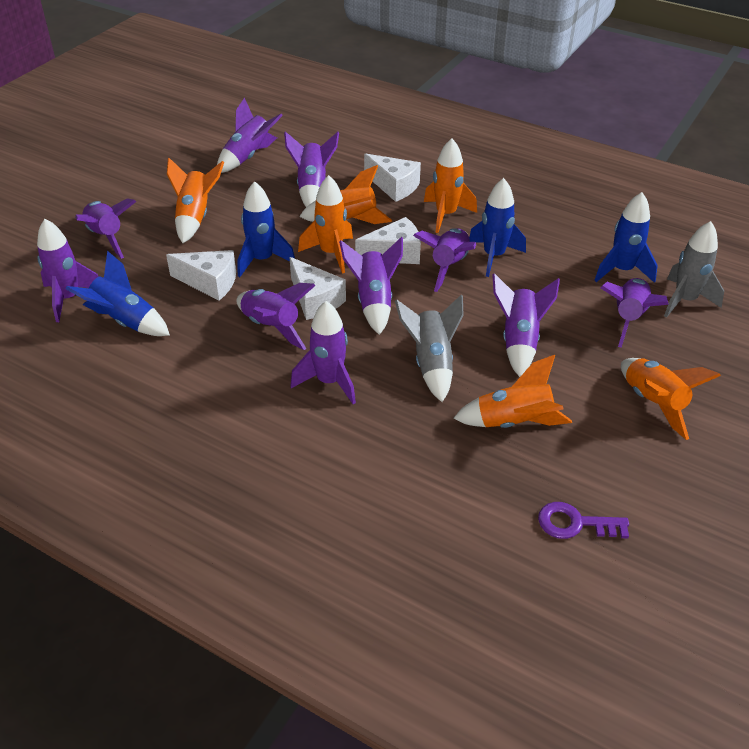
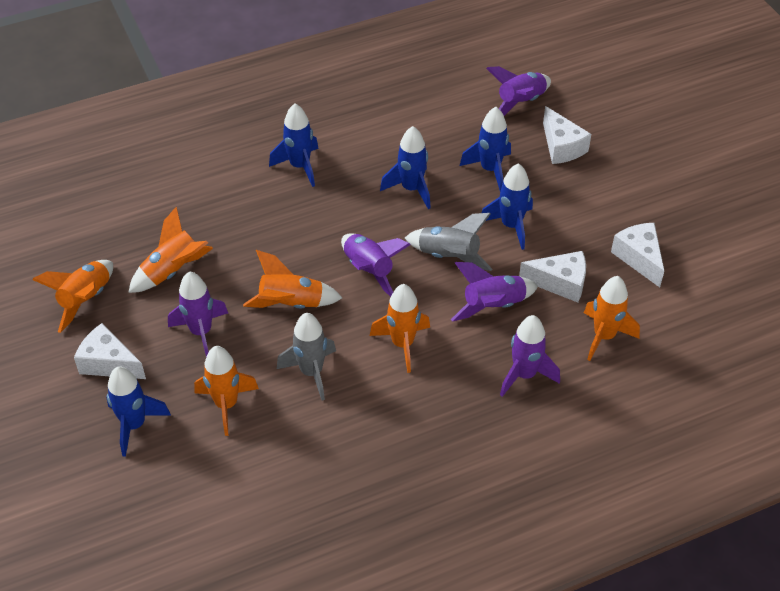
blue rocket: [65,251,170,336] [238,181,295,277] [469,178,526,277] [594,192,658,283] = 4 -> [107,366,171,457] [269,104,319,187] [380,126,431,209] [460,107,511,191] [482,163,533,250] = 5
purple key: [538,502,629,539] = 1 -> none = 0
purple rocket: [37,219,99,322] [75,199,136,259] [217,98,283,173] [236,283,316,350] [284,131,339,207] [290,301,356,404] [339,237,403,335] [413,228,476,292] [492,273,560,377] [600,278,669,348] = 10 -> [168,271,228,357] [341,233,411,297] [451,262,538,322] [486,66,551,116] [500,315,560,397] = 5

